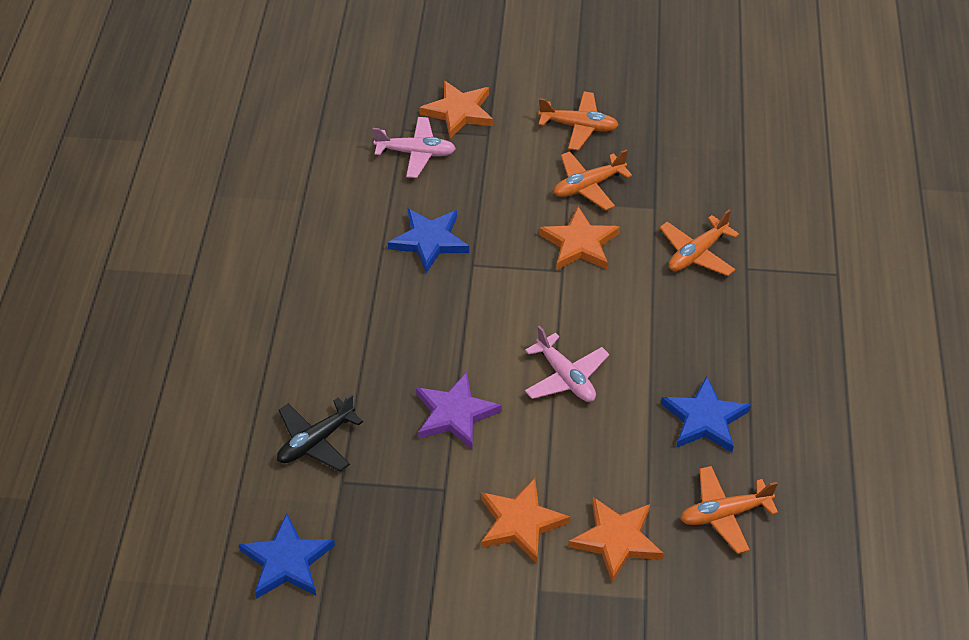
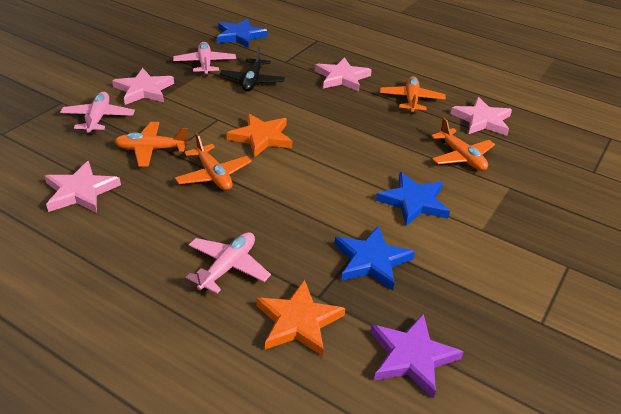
orange star: [419,80,493,138] [481,478,570,563] [539,206,620,270] [568,497,664,583] = 4 -> [227,113,292,158] [256,279,346,356] = 2
pink plane: [373,117,456,178] [525,326,609,402] = 2 -> [60,92,135,135] [173,42,236,77] [186,232,271,294] = 3
pink star: none = 0 -> [45,161,121,213] [112,68,174,105] [315,57,372,92] [450,97,512,136] = 4

